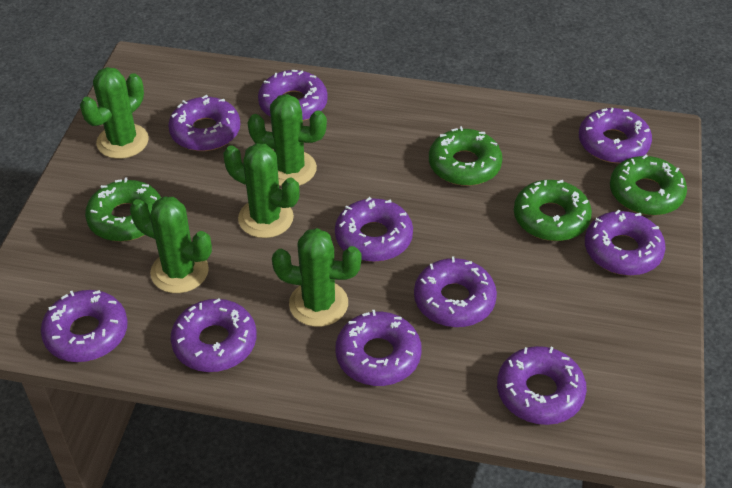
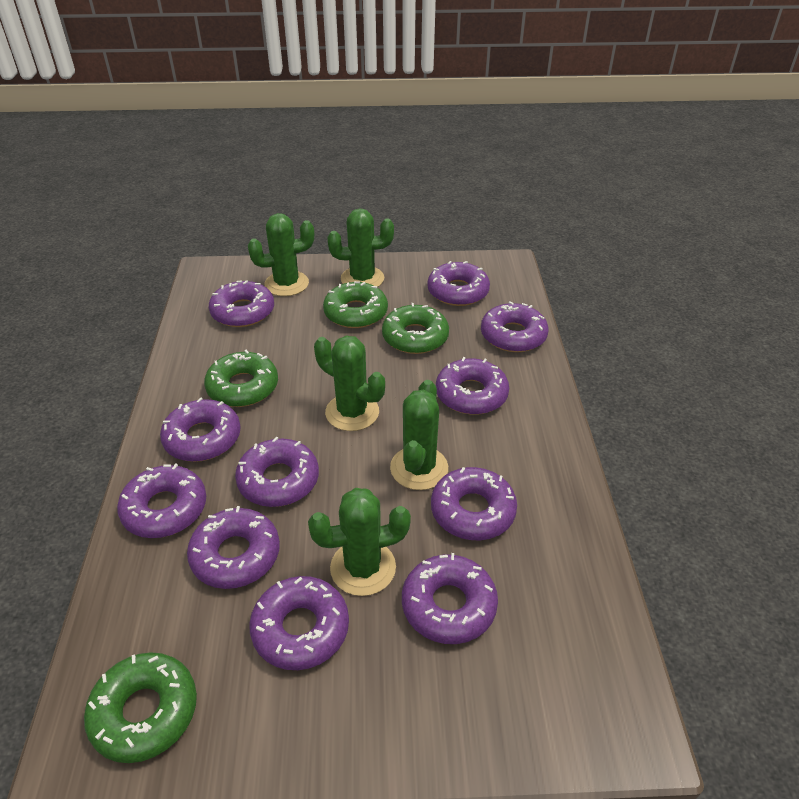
purple donut: [41,290,128,362] [168,95,240,151] [171,298,257,372] [258,70,328,121] [335,197,413,262] [335,310,422,386] [414,256,497,327] [497,346,587,425] [579,108,652,163] [585,209,666,276] = 10 -> [117,463,206,538] [160,397,241,462] [187,506,280,589] [209,280,274,327] [235,437,319,507] [249,576,349,670] [402,553,498,644] [427,261,490,306] [431,467,517,540] [436,357,509,415] [481,301,548,352] = 11

